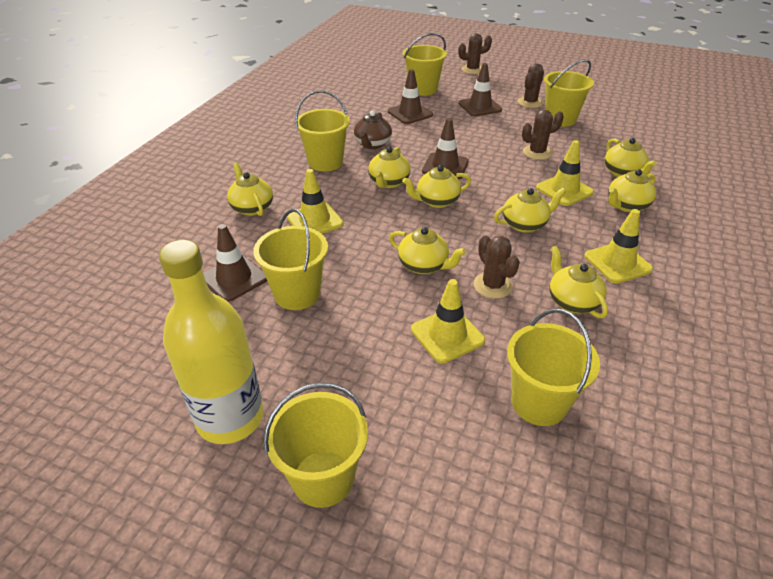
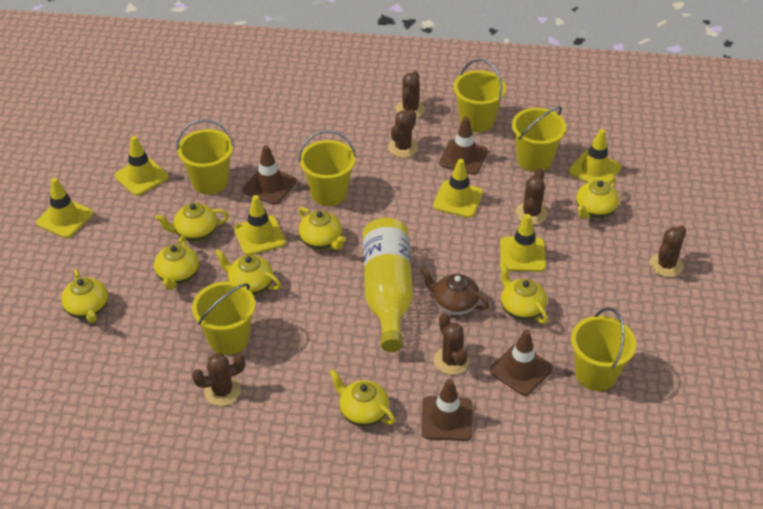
brown cactus: [458,33,492,74] [473,235,520,299] [518,63,544,108] [522,110,564,160] = 4 -> [192,353,245,406] [388,109,418,158] [396,71,425,118] [434,313,470,375] [516,168,548,225] [650,226,686,277] = 6
yellow traffic cone: [287,169,344,234] [411,279,485,363] [536,140,594,206] [584,209,653,284] = 4 -> [36,178,93,238] [115,136,169,196] [234,195,286,255] [433,159,483,218] [500,214,546,272] [569,129,621,184] = 6

